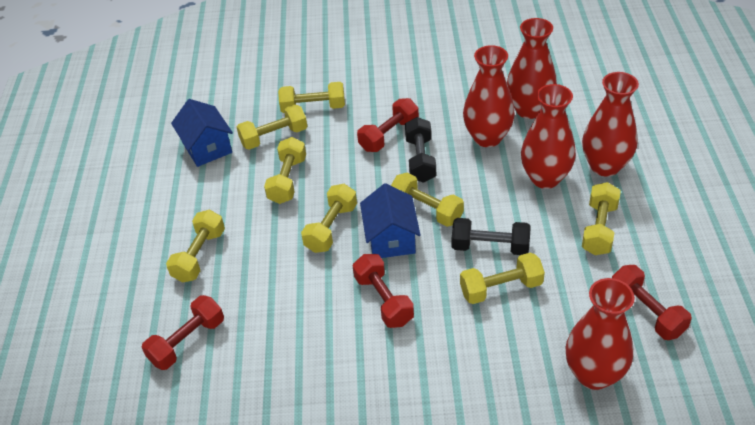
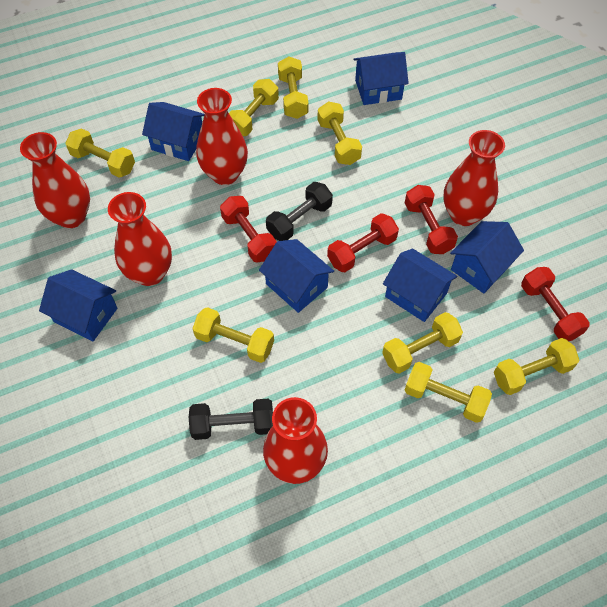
blue house: [171,99,233,167] [360,183,421,258] = 2 -> [39,269,118,341] [142,102,205,161] [259,239,334,313] [353,52,409,105] [383,248,458,322] [450,221,524,294] = 6

